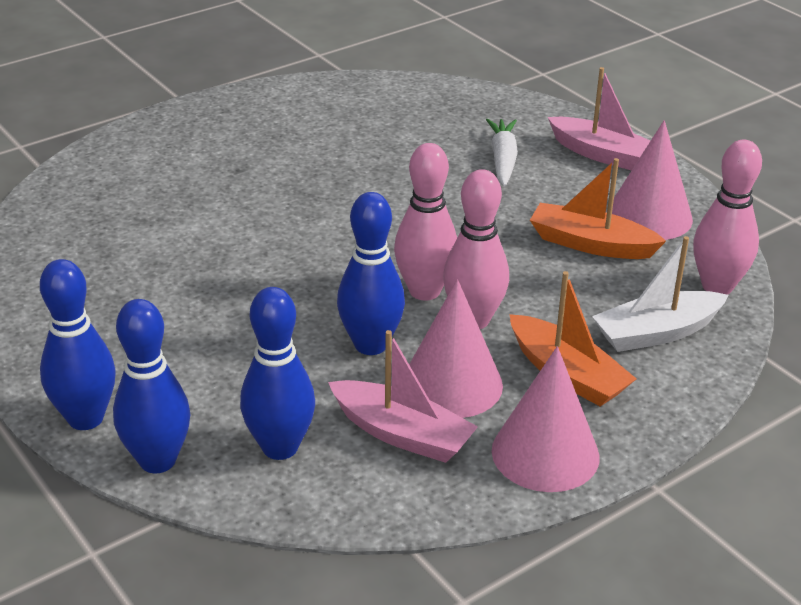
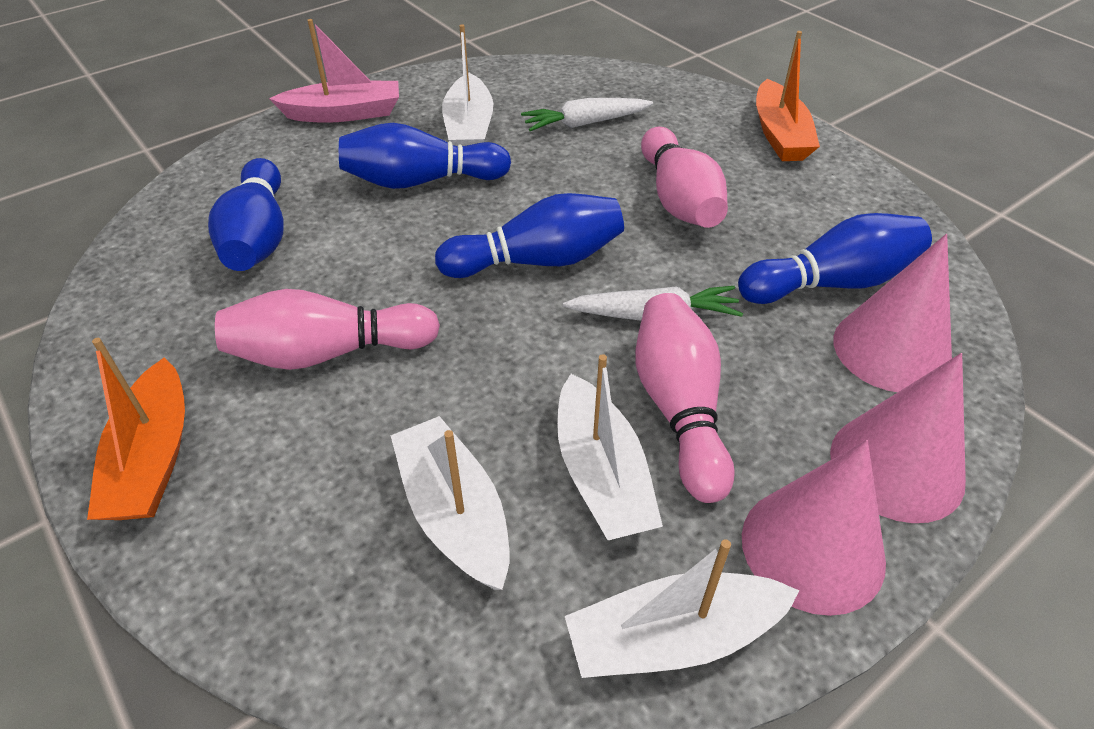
pink boat: [328,330,478,463] [548,67,650,171] = 2 -> [269,19,399,123] = 1
white boat: [592,236,729,352] = 1 -> [390,416,509,590] [442,24,493,146] [557,354,663,540] [565,539,800,678] = 4
white carrot: [486,119,518,187] = 1 -> [521,98,653,131] [563,286,743,321] = 2

